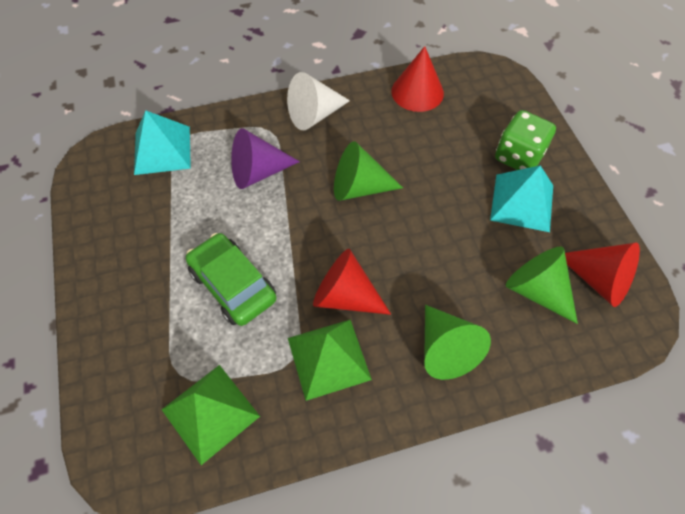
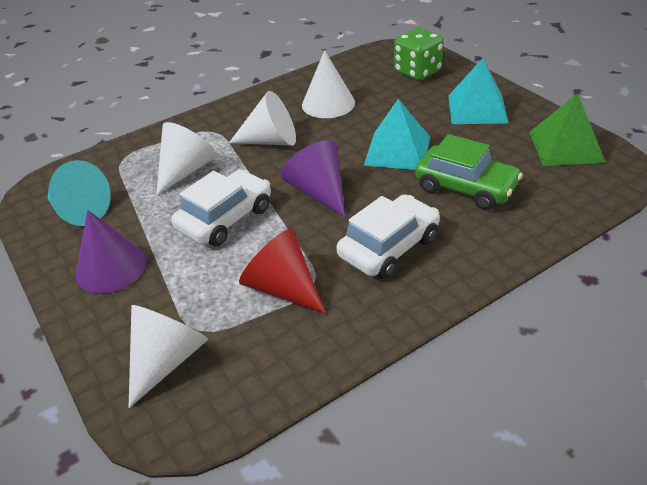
green cone: [334,141,403,201] [424,305,491,380] [506,246,578,324] = 3 -> none = 0
green pyramid: [161,365,260,465] [288,320,372,401] = 2 -> [529,93,606,166] = 1
purple cone: [231,128,300,189] = 1 -> [76,210,146,294] [281,140,345,217] = 2
red cone: [313,249,391,315] [391,46,444,112] [565,243,640,307] = 3 -> [239,229,325,314] = 1
turquoise cone: none = 0 -> [48,160,111,226] = 1
white car: none = 0 -> [172,169,271,246] [336,194,440,279] = 2
white cone: [287,72,350,130] = 1 -> [129,305,208,408] [156,122,217,195] [229,91,296,145] [302,50,355,118] = 4

